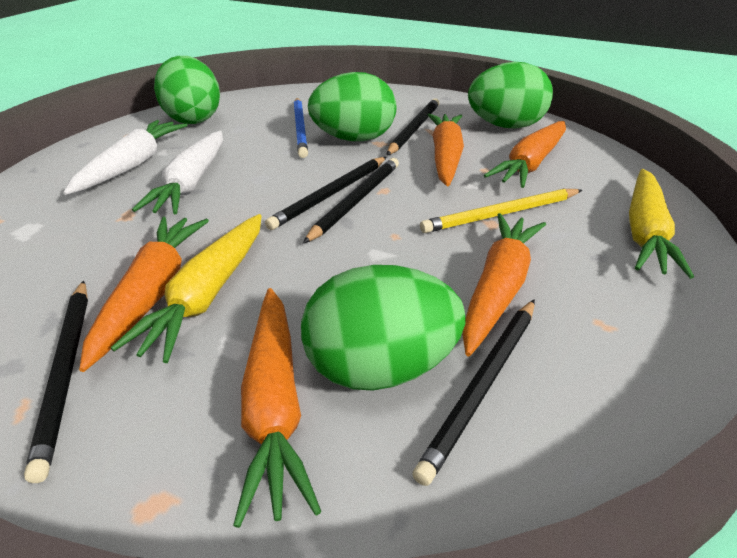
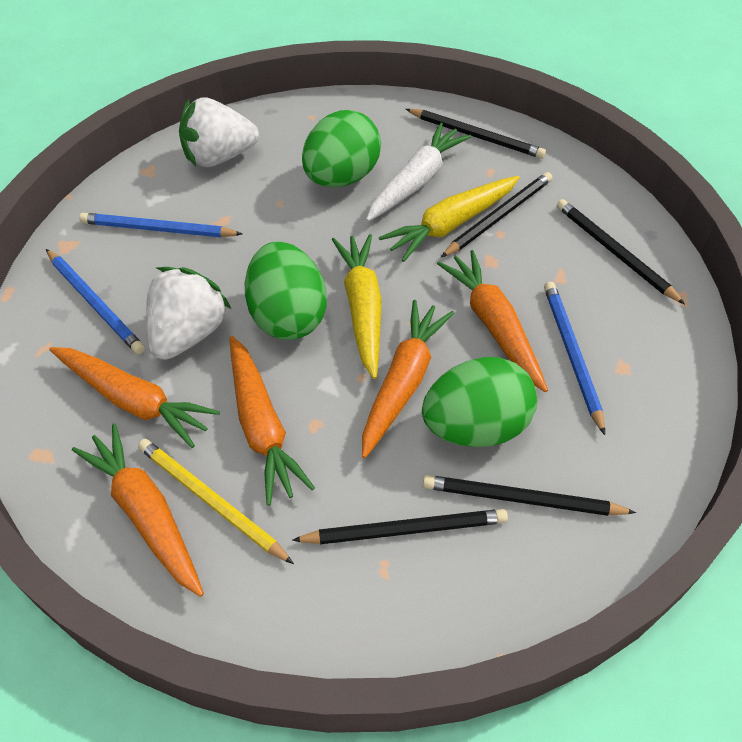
blue pencil: [294,98,308,158] = 1 -> [46,249,145,354] [79,213,242,237] [544,282,605,435] = 3
green egg: [154,56,220,124] [301,265,466,391] [308,72,396,141] [468,62,553,128] = 4 -> [245,241,327,340] [302,110,381,187] [422,357,537,447] = 3
white carrot: [63,120,188,195] [132,131,223,214] = 2 -> [366,123,471,222] = 1
white strawberry: none = 0 -> [146,267,231,360] [179,97,259,167] = 2

